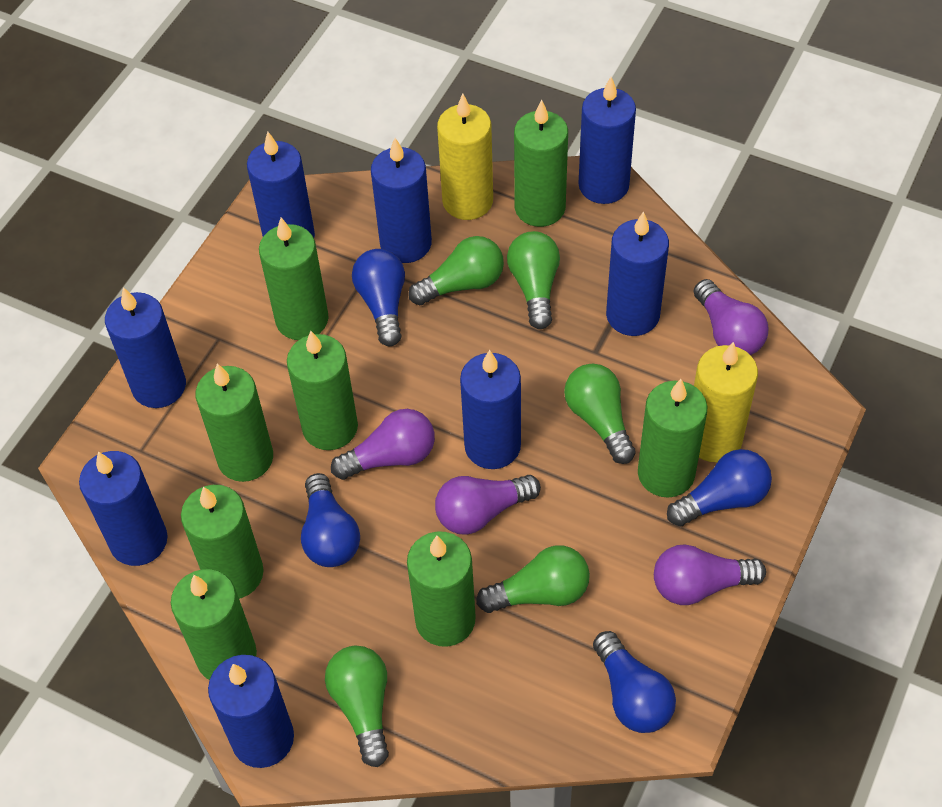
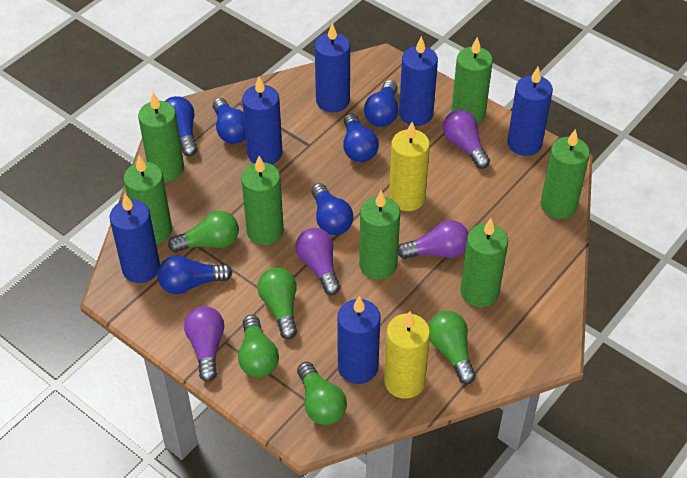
blue candle: [79,451,168,566] [105,287,186,408] [208,655,294,768] [247,132,315,238] [371,138,432,263] [460,350,521,469] [579,77,636,204] [606,211,669,336] = 8 -> [109,194,160,283] [242,77,282,164] [315,23,350,112] [337,296,381,384] [399,36,438,126] [507,67,553,156] = 6
blue light bulb: [301,473,360,567] [352,249,405,346] [593,631,676,733] [667,449,772,527] = 4 -> [157,255,232,294] [165,96,198,156] [213,98,246,144] [311,183,353,235] [343,113,379,162] [364,80,398,127] = 6
green candle: [171,569,257,680] [181,485,264,599] [196,363,273,482] [259,218,329,340] [287,331,358,450] [407,531,476,647] [514,100,568,227] [638,379,707,498] = 8 -> [123,156,172,244] [138,92,184,182] [241,156,284,245] [359,191,400,280] [451,37,493,124] [461,218,508,307] [540,129,590,219] = 7

